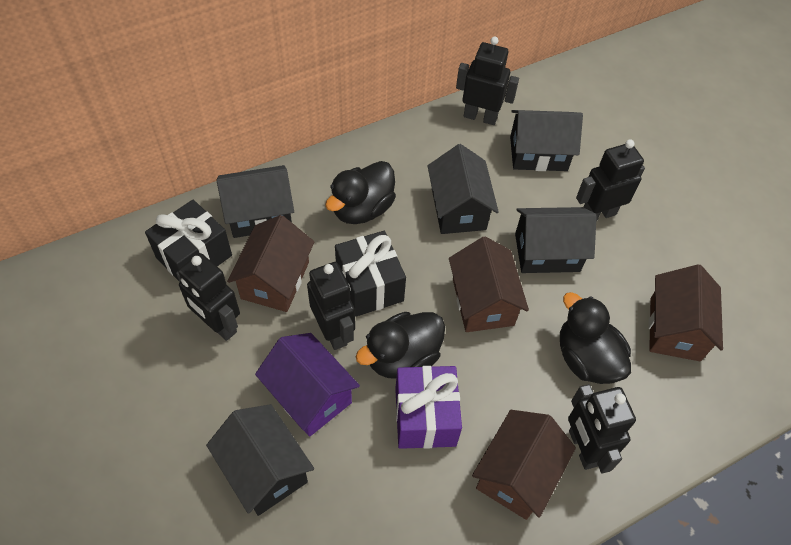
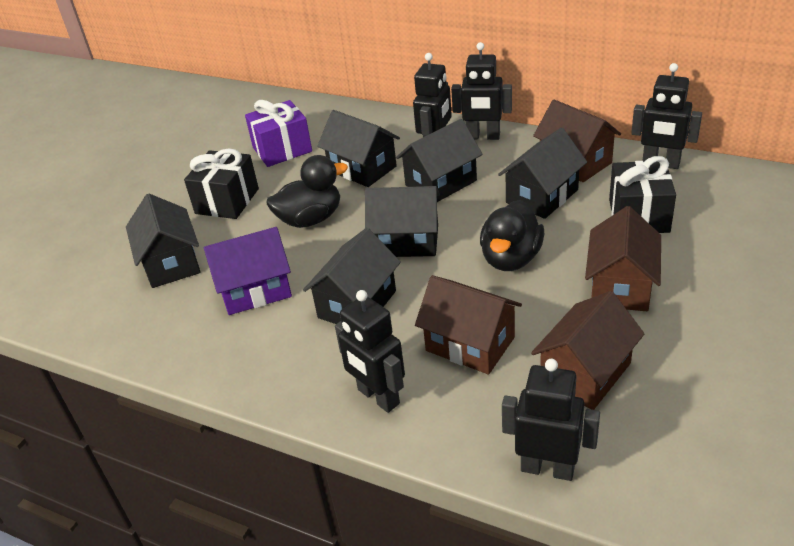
black duck: [325,161,396,224] [355,312,445,379] [560,292,631,384] = 3 -> [266,155,348,228] [480,200,544,271] = 2
black house: [206,404,314,516] [217,165,294,238] [428,144,499,234] [510,110,583,171] [515,207,597,273] = 5 -> [126,194,201,288] [303,228,401,324] [317,110,400,187] [365,186,440,257] [396,119,483,202] [498,128,587,219] = 6

